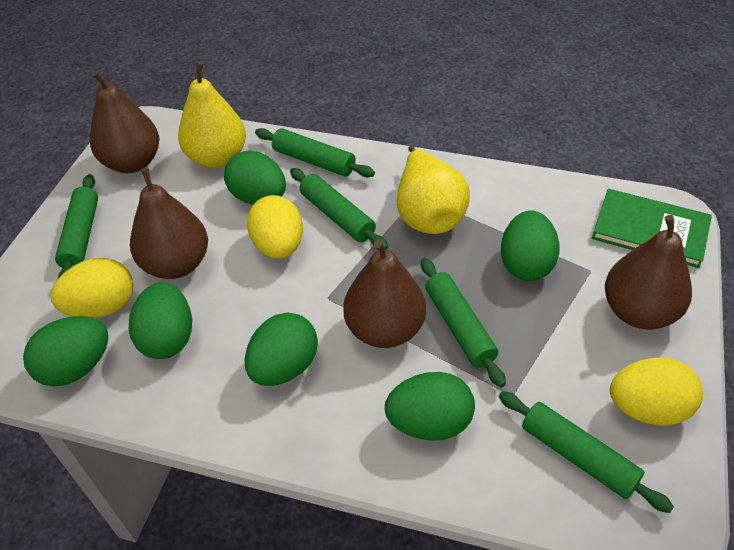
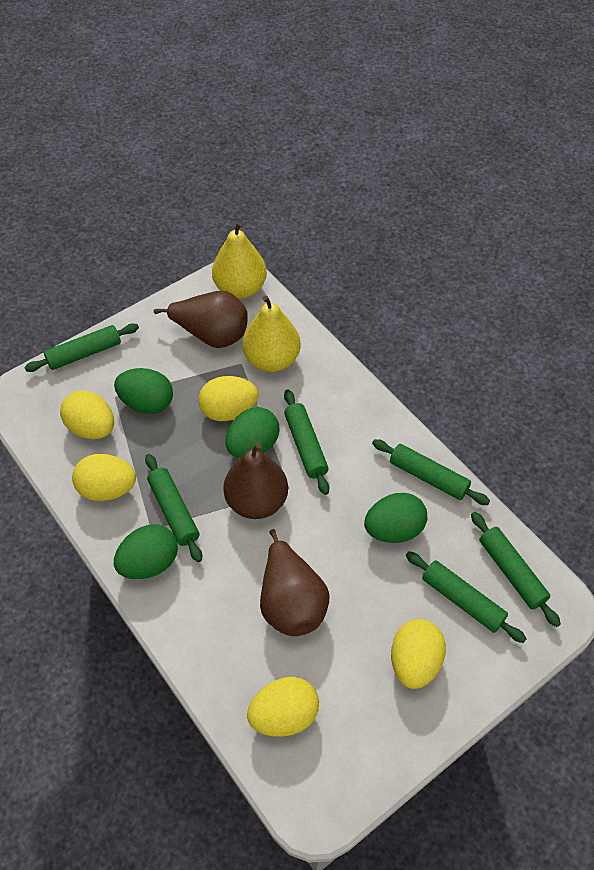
brown pear: [90,71,159,173] [130,168,208,279] [343,240,426,348] [605,215,692,330] = 4 -> [154,291,248,348] [223,443,288,519] [260,529,329,636] = 3
green book: [592,189,712,268] = 1 -> none = 0
green egg: [23,316,108,386] [129,282,192,359] [224,150,286,205] [245,312,318,386] [385,372,475,441] [501,211,560,281] = 6 -> [114,368,173,414] [114,525,178,579] [225,407,279,458] [364,493,427,543] = 4
green rolling pin: [55,174,98,278] [255,128,375,177] [290,168,388,250] [421,258,506,387] [499,391,674,513] = 5 -> [24,323,139,372] [145,454,202,562] [284,389,329,495] [372,439,490,505] [406,551,527,643] [471,512,561,627] = 6
yellow egg: [50,258,133,318] [247,195,303,259] [610,358,703,425] = 3 -> [60,390,114,439] [72,454,136,501] [198,376,258,421] [247,677,319,737] [391,619,446,689] = 5

